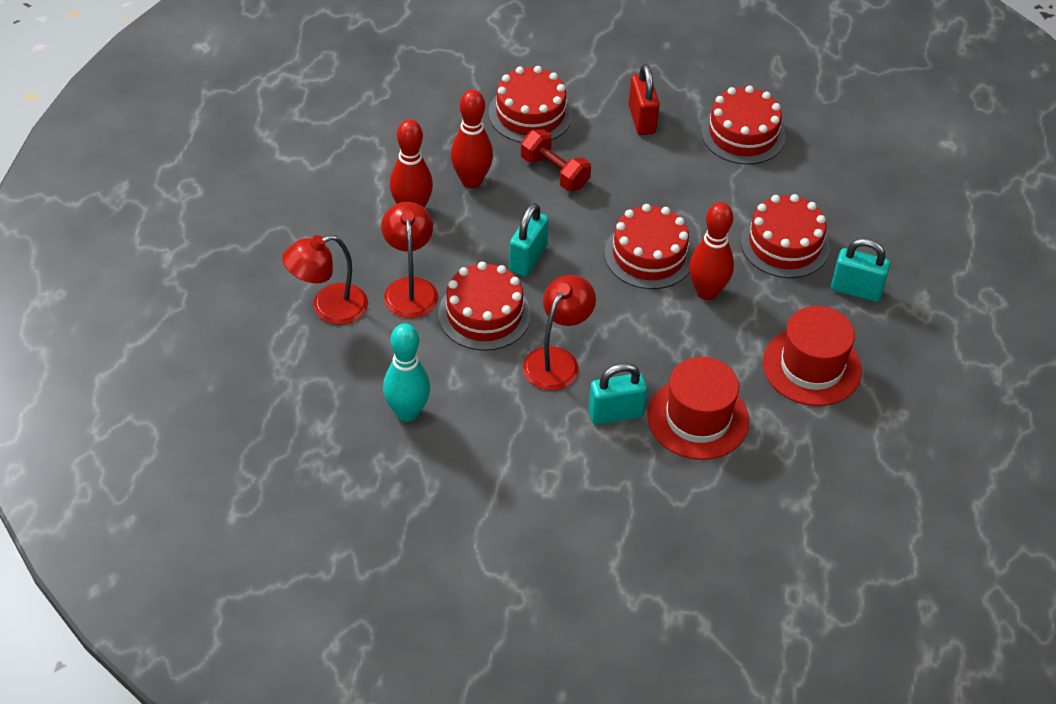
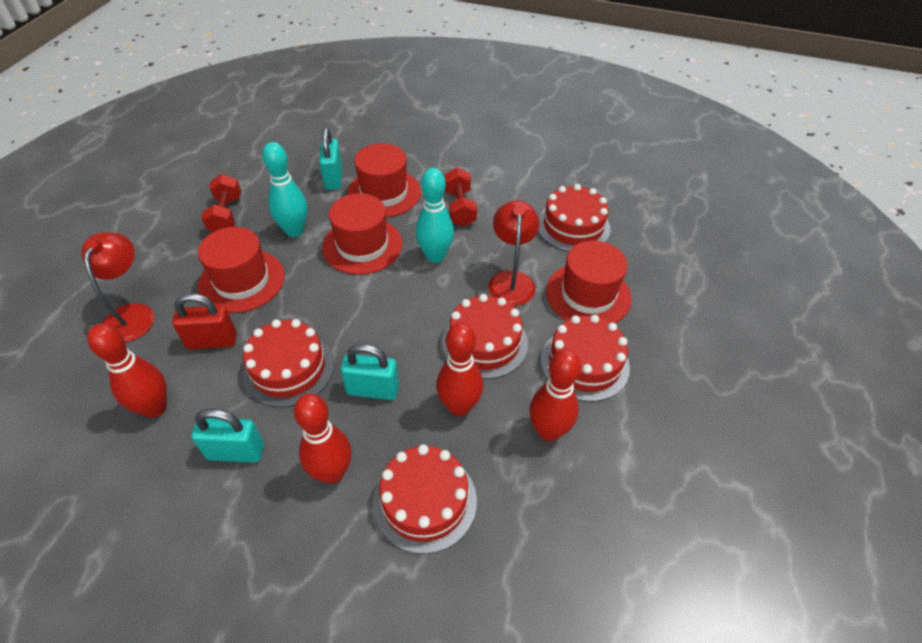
red bowling pin: [390,119,433,208] [451,90,493,188] [689,202,734,300] = 3 -> [87,324,167,418] [294,393,352,484] [436,323,483,416] [529,349,581,441] = 4
red dumbbell: [521,129,591,191] = 1 -> [201,174,241,232] [444,168,477,227] = 2
red hat: [647,357,749,460] [763,306,862,406] = 2 -> [198,227,285,313] [322,193,403,275] [347,143,421,218] [546,241,632,323] = 4
red lamp: [282,235,368,325] [381,202,438,318] [523,275,596,391] = 3 -> [81,232,155,342] [488,200,540,306] = 2
turquoise bowling pin: [383,323,430,422] = 1 -> [262,142,307,237] [416,168,454,263] = 2

